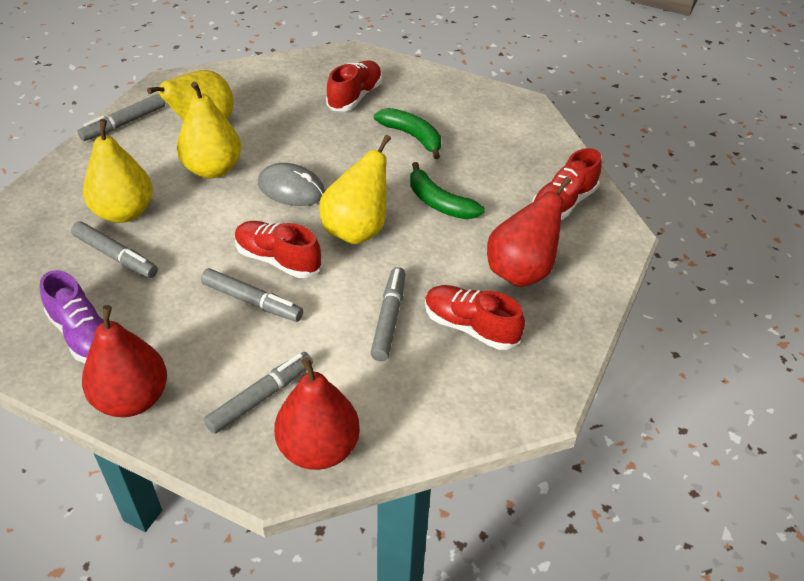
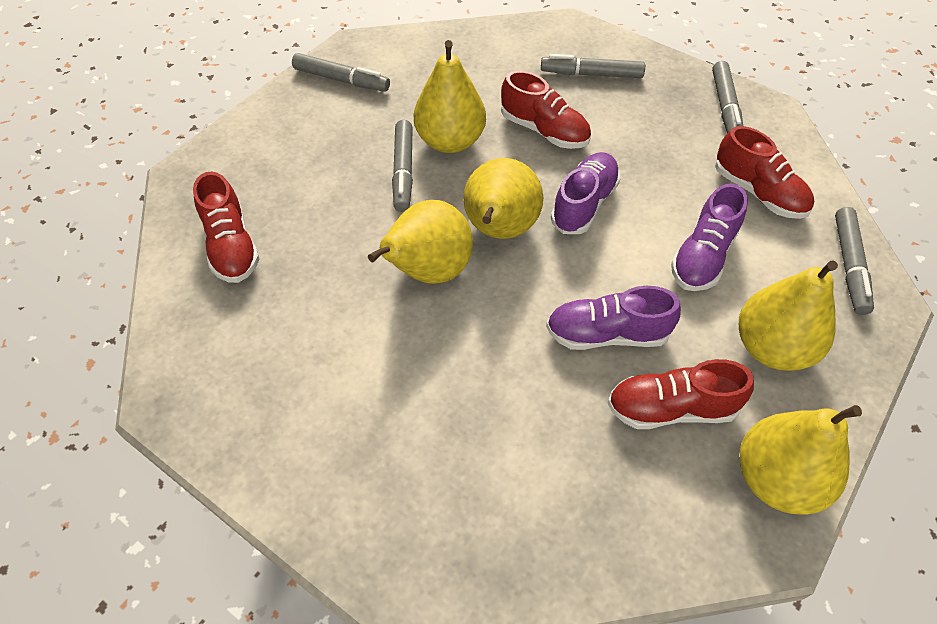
green banana: [374,108,441,159] [410,162,485,219] = 2 -> none = 0
grey mouse: [258,163,325,206] = 1 -> none = 0
purple shoe: [40,270,104,363] = 1 -> [546,286,681,350] [551,152,621,234] [671,184,748,291] = 3
red pear: [82,305,167,417] [274,357,360,470] [487,177,571,287] = 3 -> none = 0
yellow pear: [83,119,153,223] [147,70,233,121] [177,82,241,178] [319,135,391,244] = 4 -> [368,200,473,284] [414,40,486,153] [463,158,543,239] [739,261,838,371] [740,405,862,515] = 5

